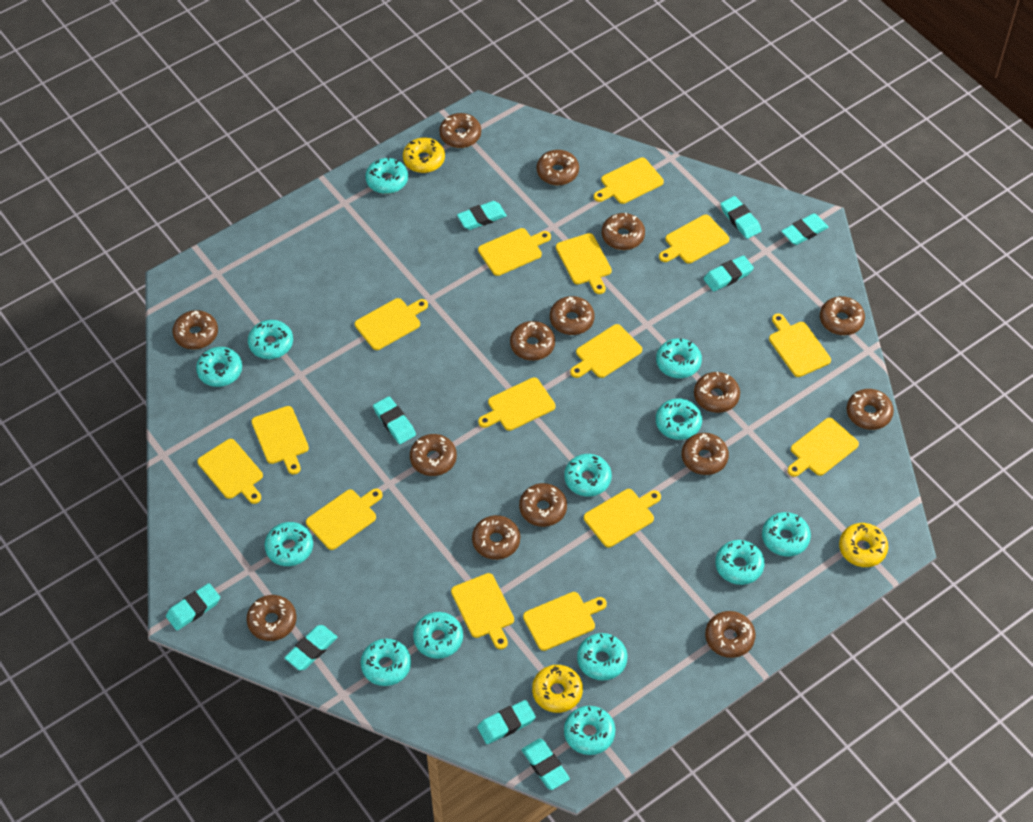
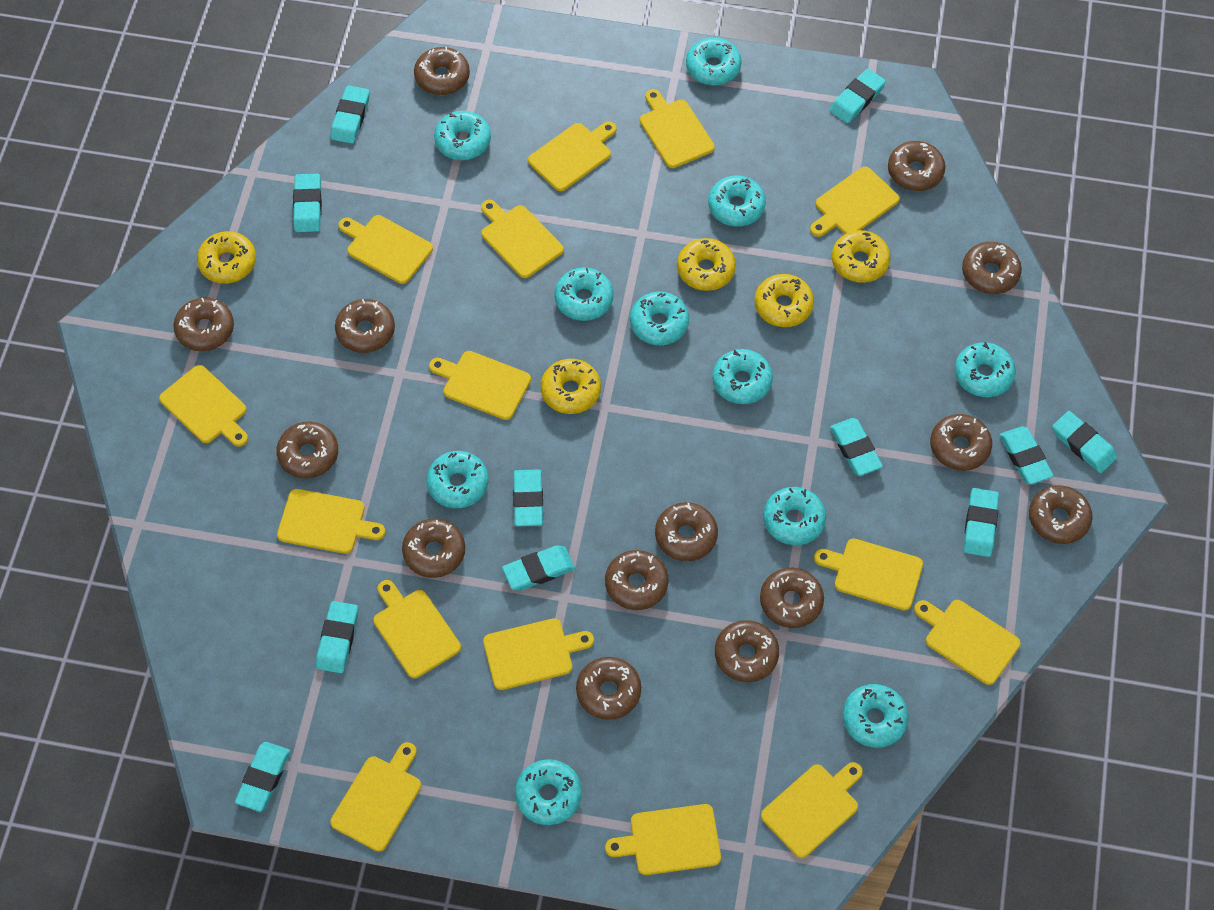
brown donut: [173,310,218,350] [247,595,297,641] [410,434,457,476] [439,113,481,148] [472,515,520,560] [510,321,555,361] [519,483,567,527] [537,150,579,185] [550,296,594,335] [602,213,645,250] [682,433,729,475] [694,372,740,413] [705,611,755,658] [820,296,865,335] [846,389,894,430] = 15 -> [173,297,234,351] [276,421,338,478] [335,299,395,353] [402,518,465,578] [414,47,470,95] [576,657,641,720] [605,550,669,610] [655,502,718,561] [715,620,779,682] [760,568,824,628] [888,141,946,191] [930,414,992,471] [962,242,1022,294] [1029,485,1093,544] = 14
turquoise donut: [196,347,242,387] [248,320,293,359] [265,522,313,566] [361,639,411,686] [365,157,408,194] [413,612,463,659] [564,454,612,496] [564,706,615,755] [577,633,627,681] [656,338,702,378] [656,398,702,440] [715,540,764,585] [762,512,811,556] = 13 -> [426,451,488,508] [434,111,491,160] [515,759,582,825] [554,268,614,321] [630,292,689,345] [686,37,742,85] [708,175,766,227] [712,349,773,404] [763,487,826,545] [842,684,909,748] [955,342,1016,397] = 11
turquoise eraser: [166,583,220,630] [285,625,337,670] [373,396,416,444] [457,201,507,230] [477,700,536,744] [522,739,570,790] [704,255,754,291] [720,196,762,239] [782,213,829,245] = 9 -> [235,742,290,812] [293,174,322,232] [316,601,358,673] [330,85,370,144] [502,545,575,591] [513,469,543,526] [830,69,886,123] [830,418,883,476] [963,488,999,557] [1000,426,1054,485] [1052,411,1117,473] = 11
yellow donut: [403,138,445,173] [532,665,583,713] [839,523,888,567] = 3 -> [197,231,256,284] [541,359,601,414] [677,238,736,291] [754,274,814,327] [832,230,890,283] = 5

